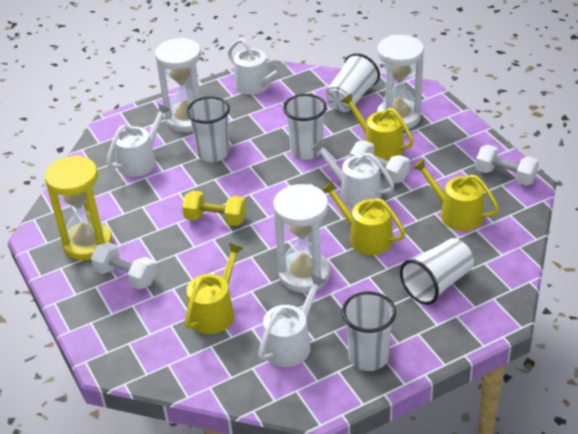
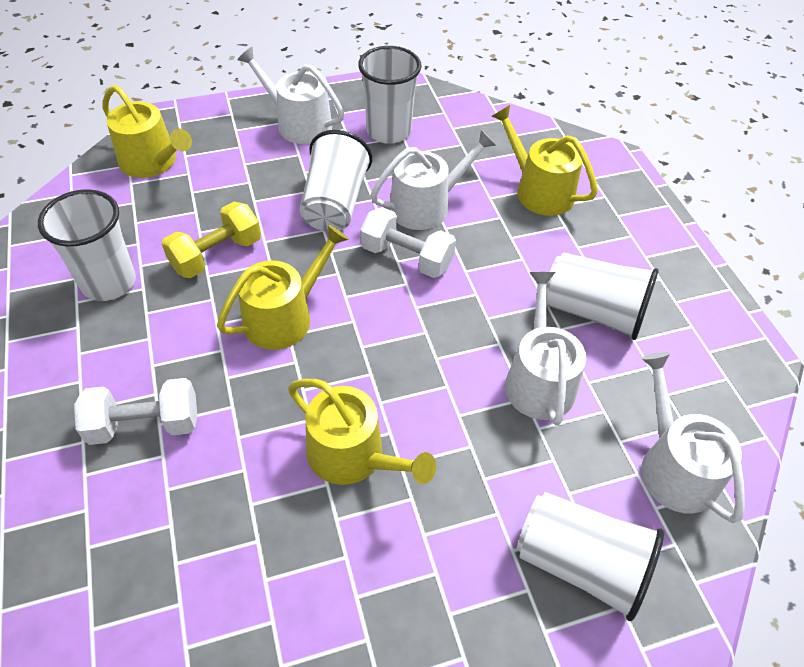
white dumbbell: [91,242,157,289] [350,141,410,184] [476,145,539,186] = 3 -> [74,378,197,445] [360,207,456,278] = 2
white hourglass: [155,38,201,132] [273,184,330,293] [377,35,424,130] = 3 -> none = 0
yellow hourglass: [44,155,113,260] = 1 -> none = 0

